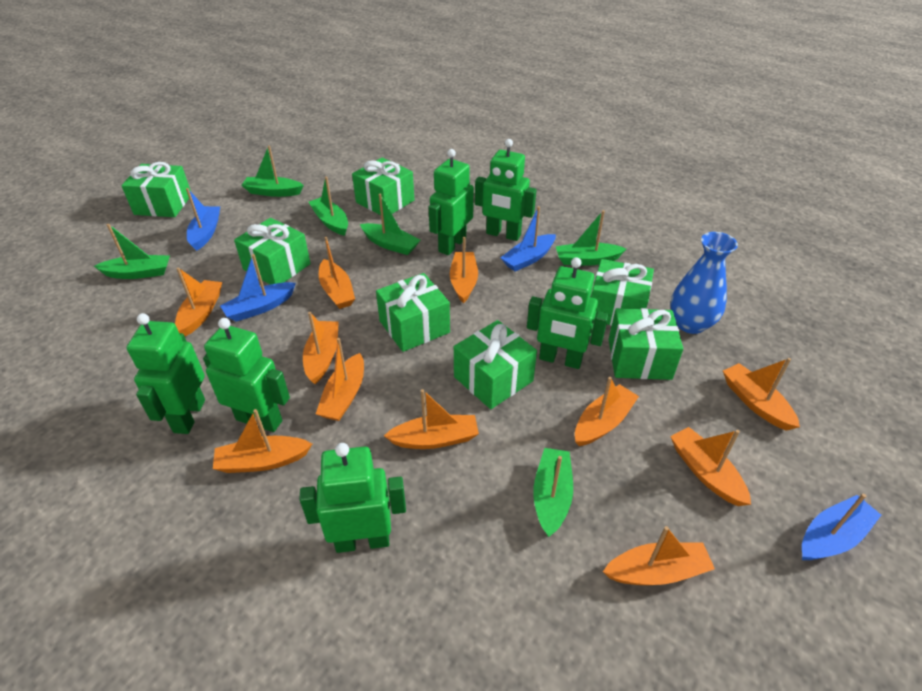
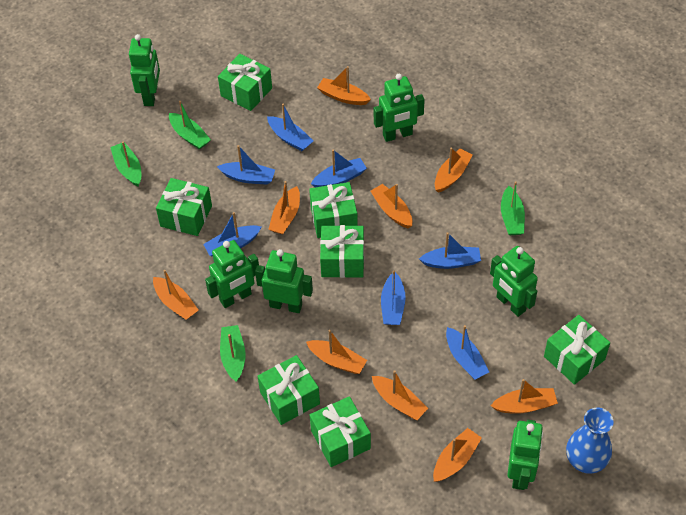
blue boat: [186,188,220,251] [220,254,296,322] [500,206,556,272] [802,494,881,560] = 4 -> [203,212,261,257] [217,145,275,185] [267,103,313,151] [311,150,367,187] [381,271,406,325] [419,232,481,269] [446,325,489,380] = 7
green boat: [94,224,170,279] [241,146,304,197] [309,177,348,236] [360,193,420,255] [533,448,573,537] [556,210,626,266] = 6 -> [110,142,141,187] [169,101,211,150] [220,325,245,382] [501,182,525,235] = 4
orange boat: [175,267,222,337] [213,409,312,473] [303,312,339,384] [316,338,364,421] [319,237,355,309] [384,389,479,449] [450,237,478,304] [575,377,639,446] [603,526,715,585] [670,427,751,506] [723,358,800,431] = 11 -> [153,270,199,320] [268,181,300,234] [306,330,367,374] [317,66,371,105] [370,184,412,228] [372,370,428,420] [433,428,482,482] [435,148,473,193] [490,379,558,414] = 9

